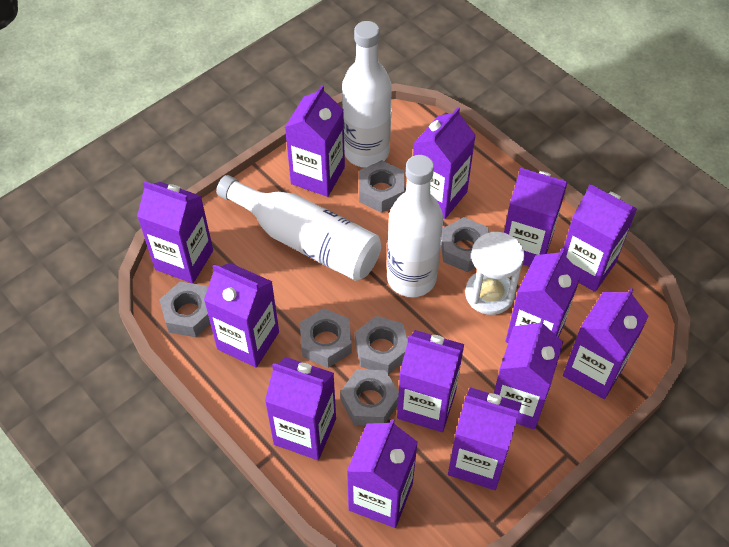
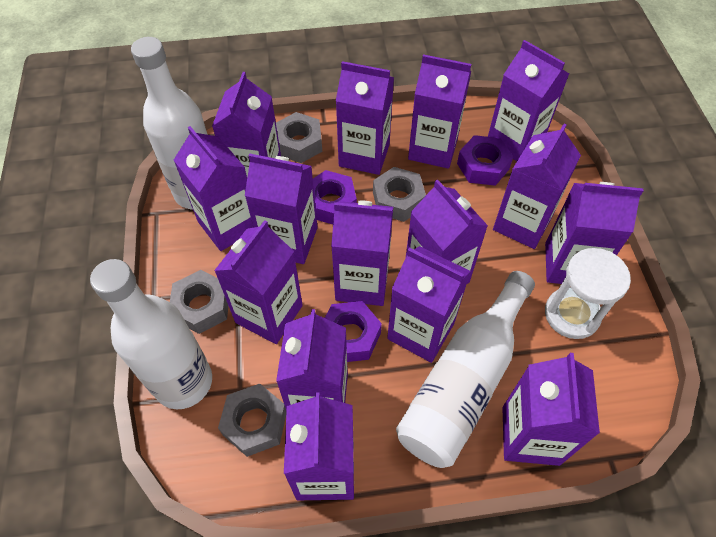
grey nut: [159,282,210,337] [300,308,352,368] [340,369,399,425] [355,316,408,375] [359,160,405,213] [441,217,489,272] = 6 -> [170,270,228,334] [218,384,286,457] [276,112,322,163] [373,167,426,222] = 4
purple carton: [137,181,213,284] [204,263,279,367] [265,357,336,460] [285,85,345,197] [347,419,418,528] [397,330,464,432] [413,107,476,219] [448,387,522,490] [494,318,563,429] [504,168,568,267] [505,248,582,343] [563,184,637,292] [563,288,649,399] = 13 -> [174,126,253,251] [212,72,281,177] [214,220,303,344] [245,153,318,264] [276,309,348,412] [284,393,354,500] [331,200,393,306] [336,61,394,175] [387,246,471,363] [406,179,488,284] [408,54,471,169] [488,40,569,161] [493,123,581,249] [502,353,600,466] [545,182,644,284] = 15
purple nut: none = 0 -> [313,170,357,225] [325,301,382,362] [457,135,513,186] = 3

